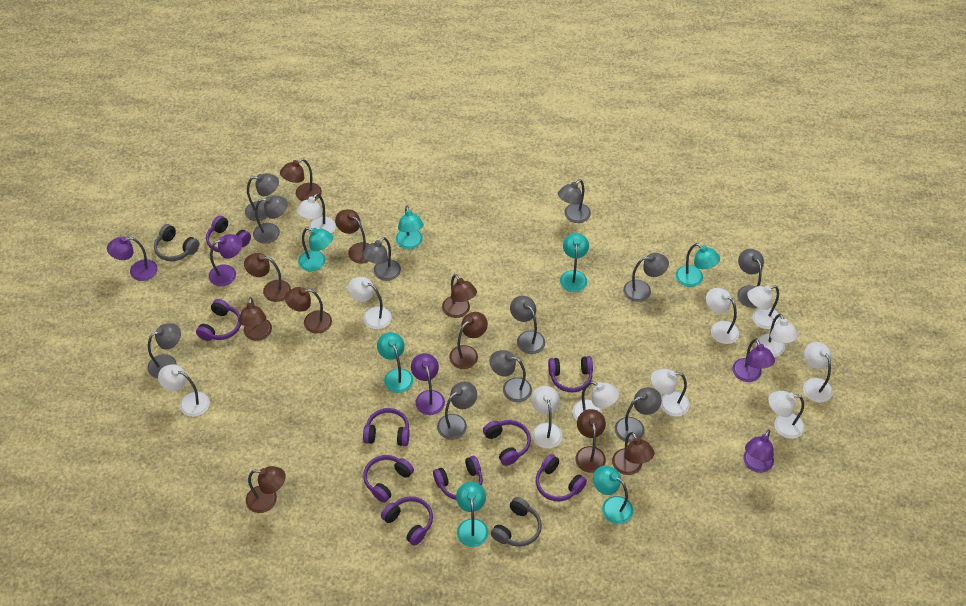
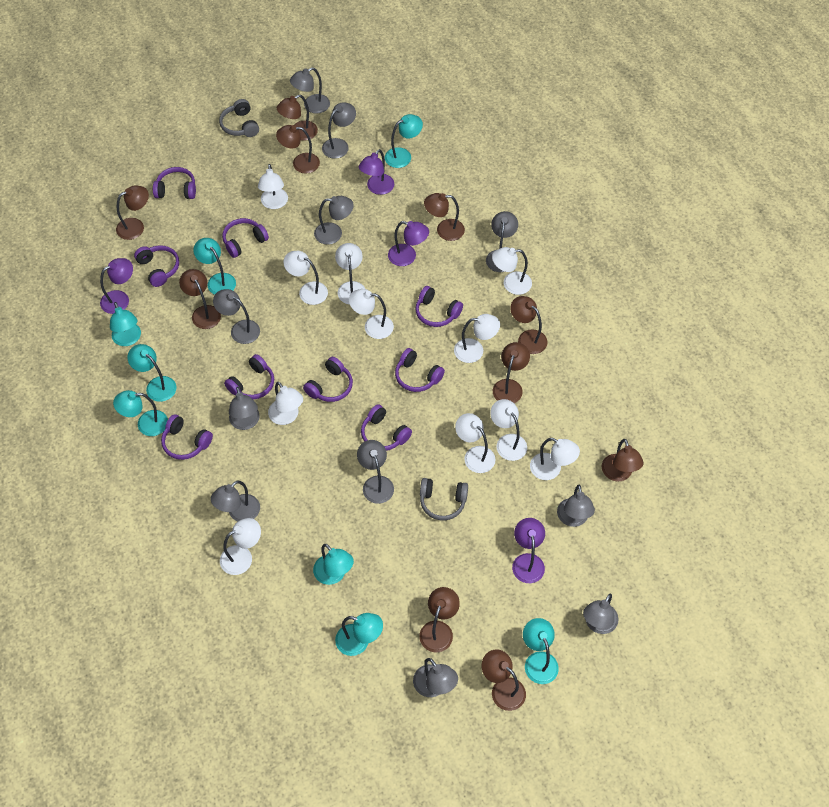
purple lamp: [107,237,158,281] [209,234,242,286] [411,353,445,415] [733,339,775,382] [744,429,774,473] = 5 -> [100,258,133,314] [359,149,394,195] [388,221,429,266] [512,518,545,583] = 4
turquoise lamp: [298,227,333,271] [377,332,413,393] [396,206,424,249] [456,482,488,547] [560,233,589,292] [593,466,633,524] [676,243,720,287] = 7 -> [110,302,141,346] [113,390,168,436] [128,344,177,402] [193,238,236,295] [313,544,354,585] [335,613,383,656] [385,114,423,168] [523,618,559,684] = 8

